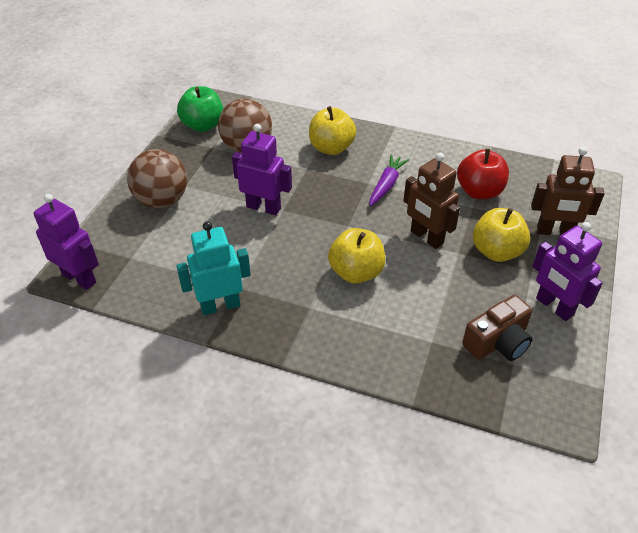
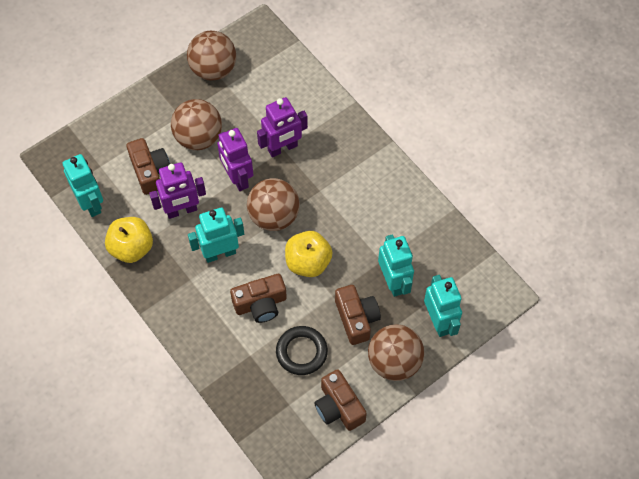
black ring: none = 0 -> [276,326,328,375] = 1
brown ball: [127,149,187,208] [218,98,272,153] = 2 -> [171,99,222,150] [187,31,236,81] [247,178,300,231] [368,324,424,381] = 4
brown camera: [462,295,533,361] = 1 -> [126,138,170,195] [230,274,287,323] [315,369,367,431] [335,285,381,345] = 4
brown robot: [403,153,460,249] [531,147,604,235] = 2 -> none = 0
green apple: [177,86,223,132] = 1 -> none = 0
purple carrot: [370,154,409,206] = 1 -> none = 0
red apple: [457,148,509,199] = 1 -> none = 0
turquoise robot: [176,221,251,315] = 1 -> [63,154,103,217] [188,208,244,263] [378,234,414,297] [424,275,462,337] = 4
yellow apple: [309,106,356,155] [328,228,385,284] [473,208,530,262] = 3 -> [105,217,153,263] [285,231,333,277] = 2

